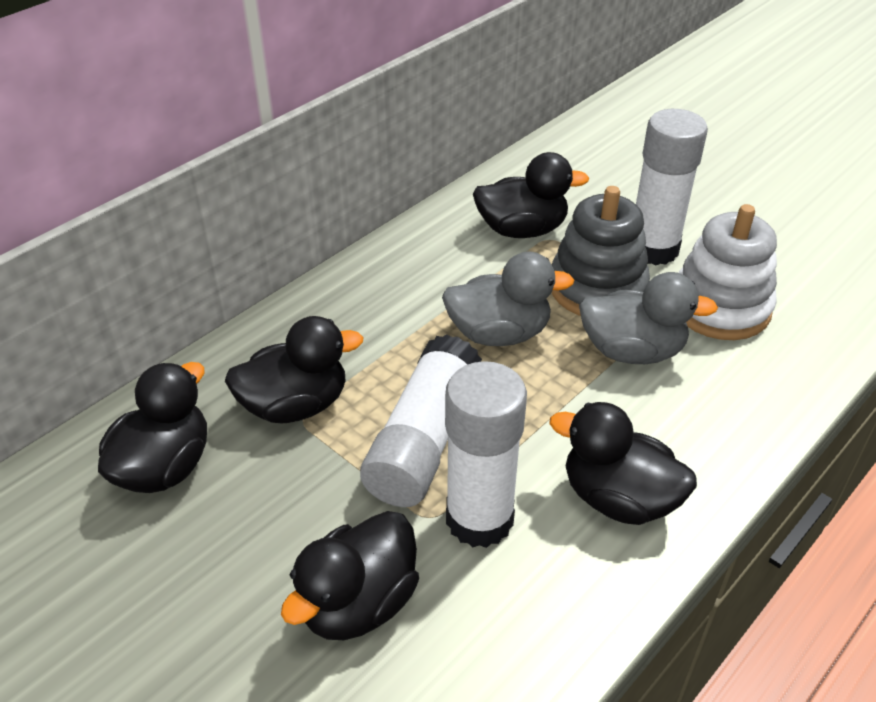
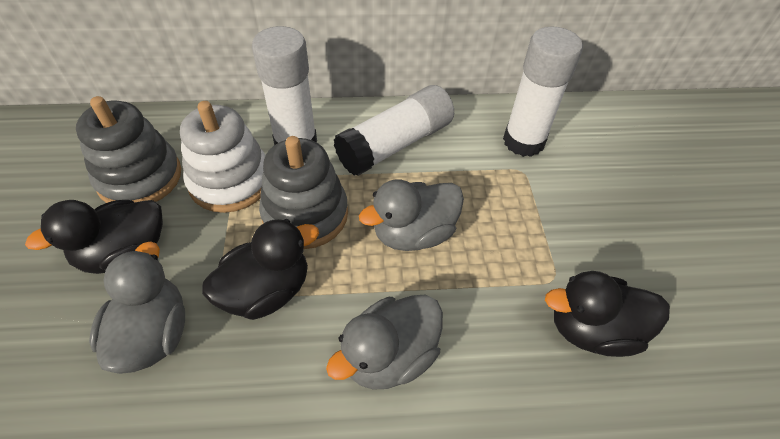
black duck: [98,362,207,493] [225,316,363,423] [281,511,419,640] [473,152,589,238] [549,402,697,525] = 5 -> [25,200,163,274] [202,219,319,320] [545,271,670,357] = 3
grey duck: [442,251,574,346] [579,272,718,364] = 2 -> [89,241,185,374] [326,295,443,390] [359,179,464,251] = 3
grey stacking toy: [552,186,650,316] = 1 -> [76,96,181,203] [259,136,348,249] = 2

